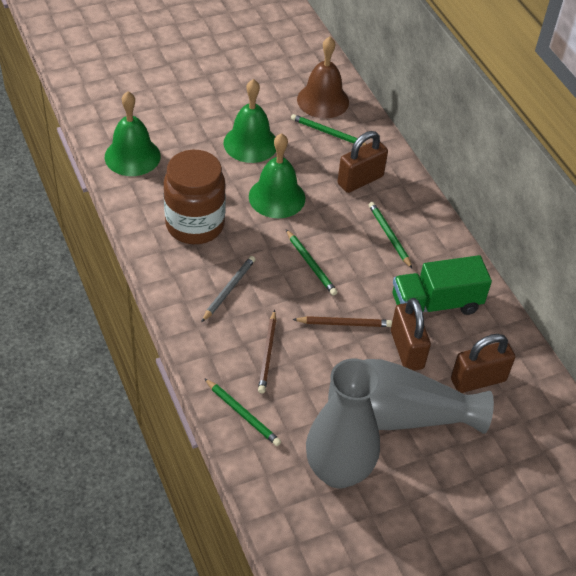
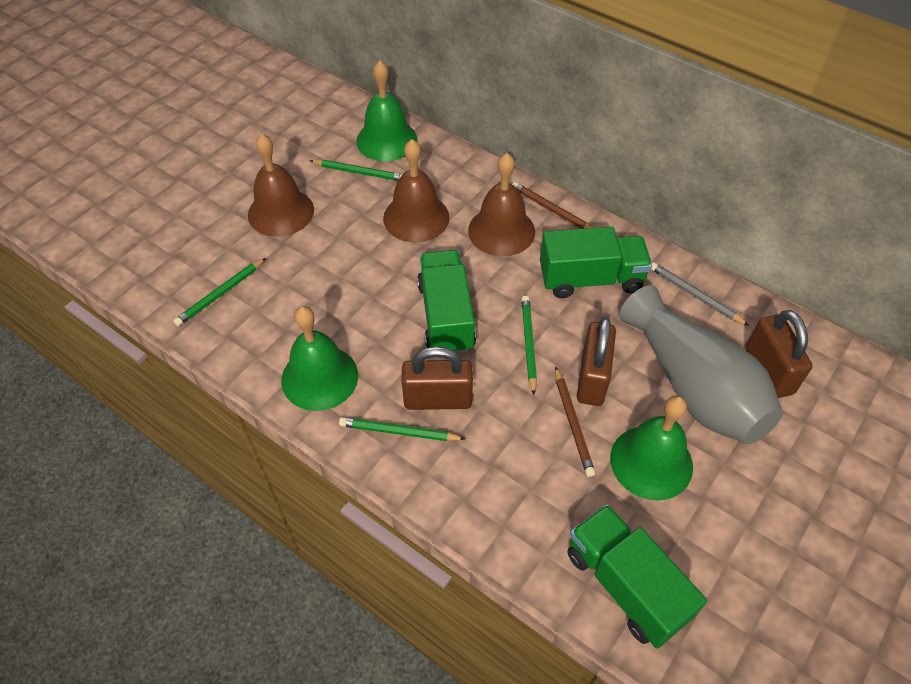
brown bell: [297,37,349,119] = 1 -> [248,133,314,237] [383,139,449,242] [468,153,535,256] = 3
brown jar: [164,150,226,244] = 1 -> none = 0
green truck: [393,255,492,315] = 1 -> [417,250,476,354] [540,227,652,298] [567,504,707,648] = 3
grey vase: [306,359,381,488] [328,359,494,434] = 2 -> [619,285,783,444] = 1

